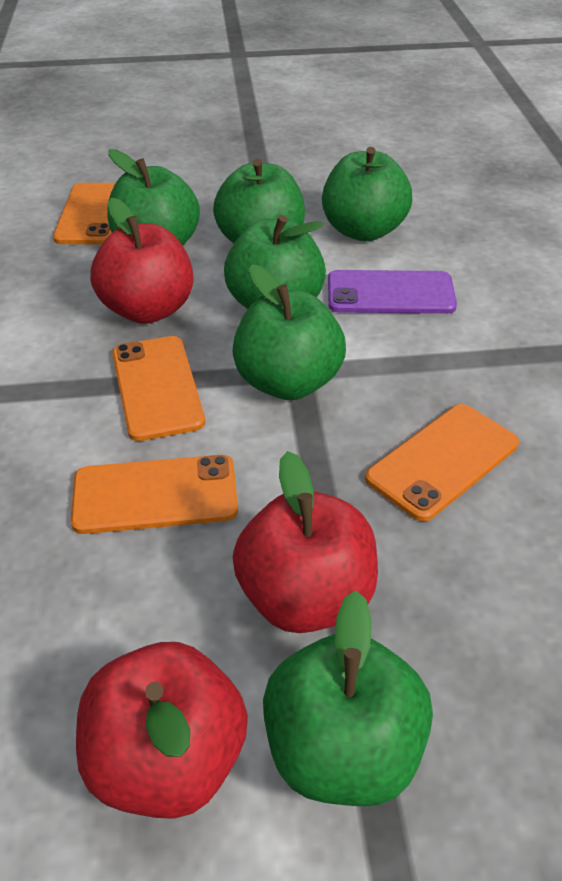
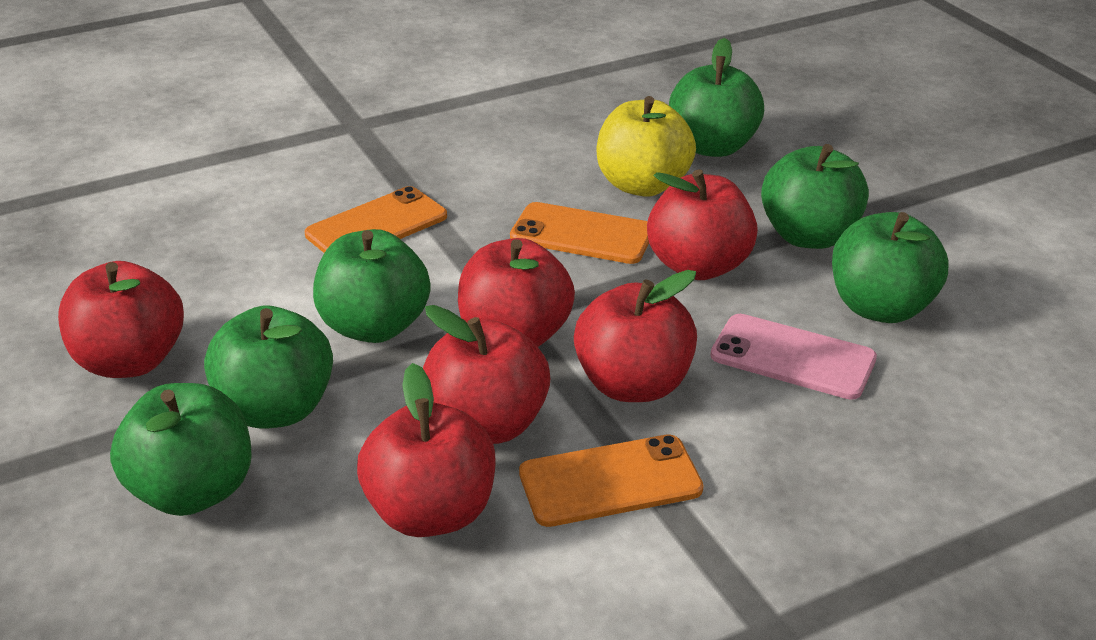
orange phone: [53,183,115,244] [71,455,238,534] [112,336,205,441] [365,404,519,522] = 4 -> [305,186,447,253] [510,202,649,264] [519,434,704,527] = 3
pink phone: none = 0 -> [710,314,877,400] = 1
purple phone: [328,270,457,314] = 1 -> none = 0
red apple: [76,642,248,819] [90,198,193,324] [233,451,378,633] = 3 -> [58,261,184,378] [357,363,496,537] [423,305,550,444] [458,238,575,347] [574,270,697,402] [647,169,758,280] = 6
yellow apple: none = 0 -> [596,96,696,196] = 1

